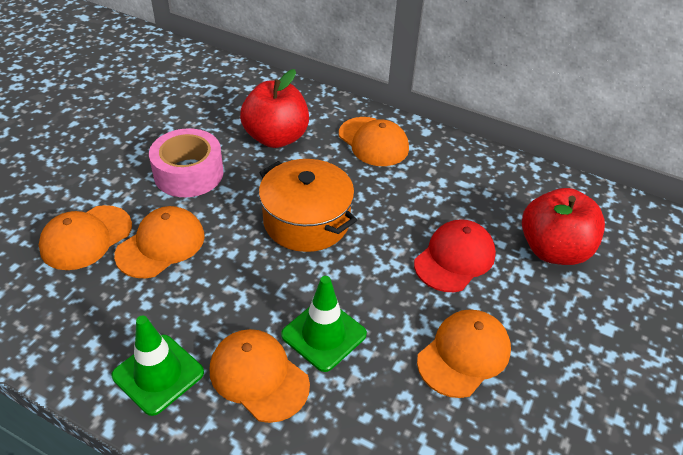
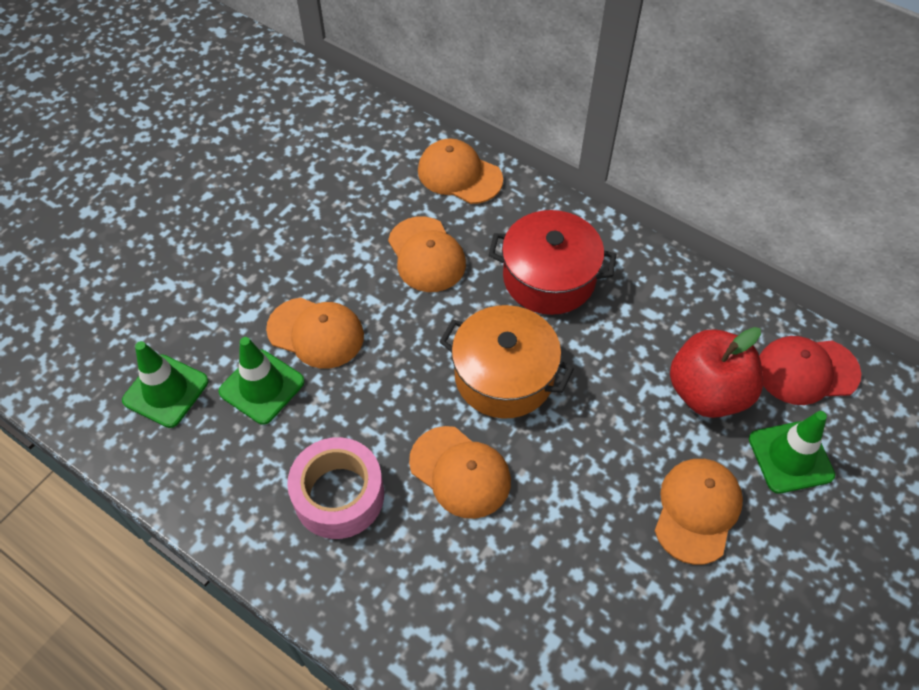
green traffic cone: [112,316,204,416] [281,276,367,372] = 2 -> [122,341,208,428] [218,337,305,425] [749,411,835,494] = 3
red apple: [240,69,309,148] [522,188,605,265] = 2 -> [670,327,763,418] = 1
red pot: none = 0 -> [489,210,617,315] = 1

